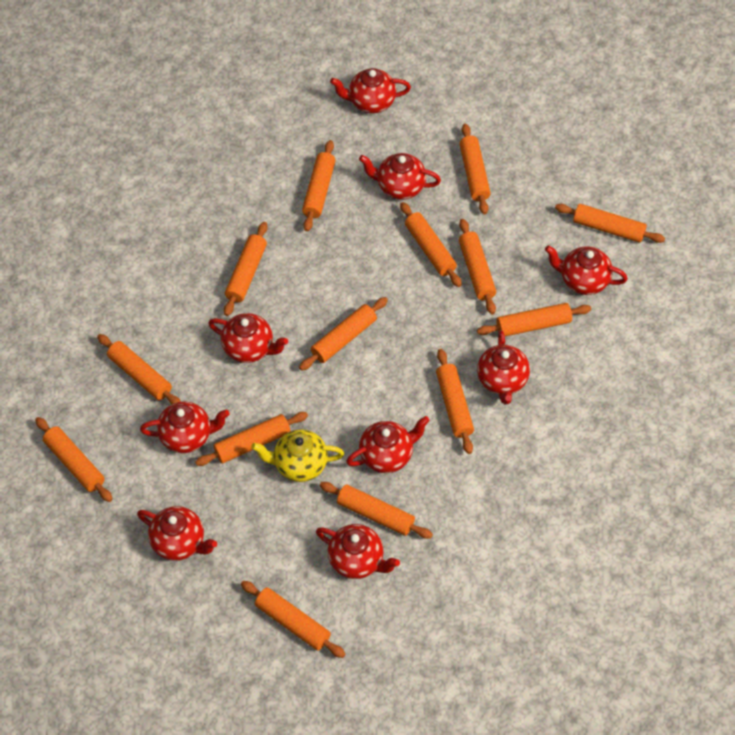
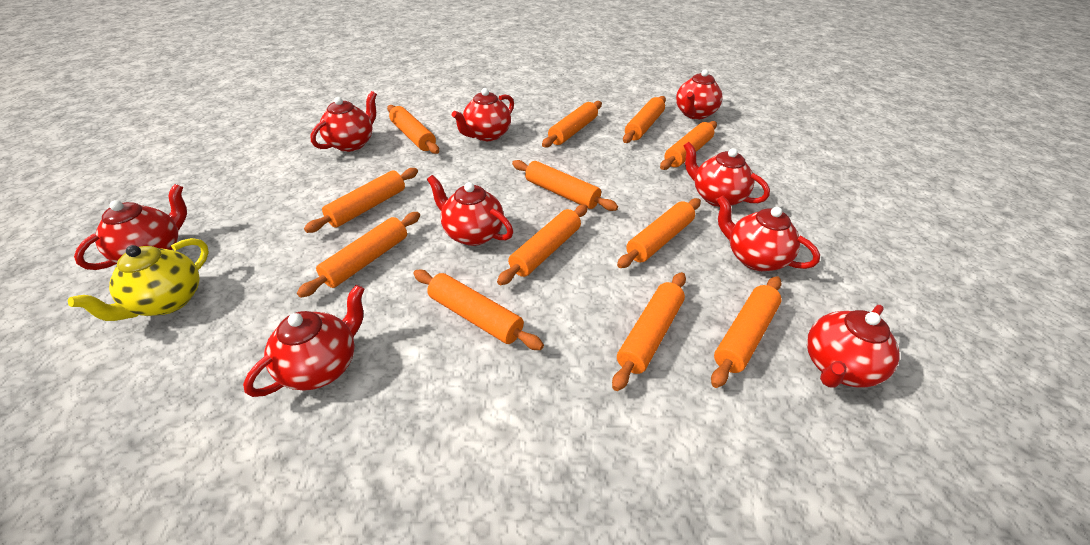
orange rolling pin: [35,417,113,502] [97,334,181,405] [195,412,308,466] [224,222,268,316] [241,581,345,658] [299,297,388,371] [302,140,336,231] [320,482,433,539] [400,202,462,287] [436,349,474,454] [459,124,491,214] [459,219,496,314] [477,303,591,336] [555,204,665,243] = 14 -> [297,212,420,298] [304,168,418,233] [387,105,439,154] [413,270,544,350] [497,204,588,285] [512,160,618,211] [542,101,602,147] [612,272,686,391] [617,198,701,268] [623,96,666,143] [660,121,717,170] [711,276,782,388] = 12

